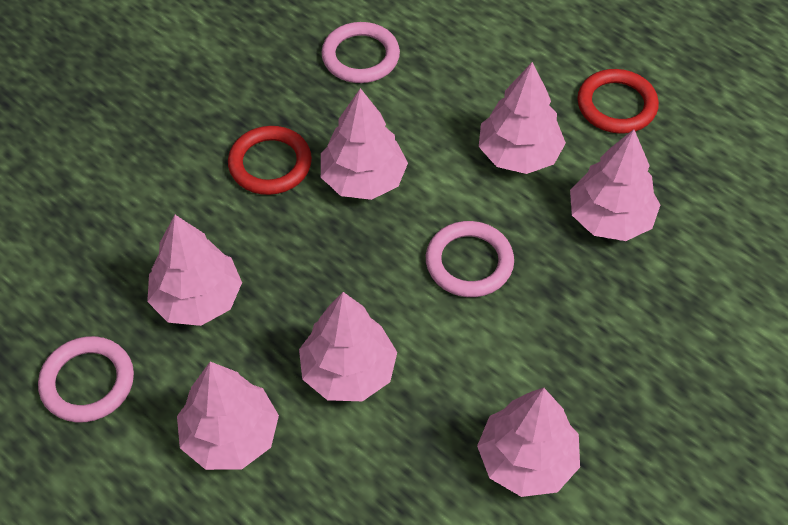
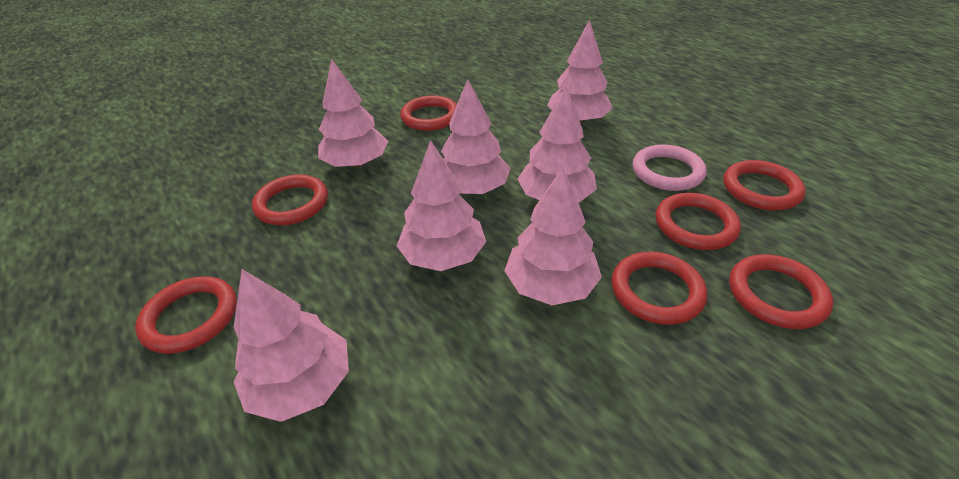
pink ring: [38,336,134,422] [321,22,400,83] [426,221,514,297] = 3 -> [632,144,706,191] = 1
red ring: [228,126,312,195] [577,69,659,134] = 2 -> [135,276,237,354] [252,174,328,225] [400,95,457,131] [612,252,707,325] [656,193,741,250] [723,160,806,210] [729,254,833,329] = 7

